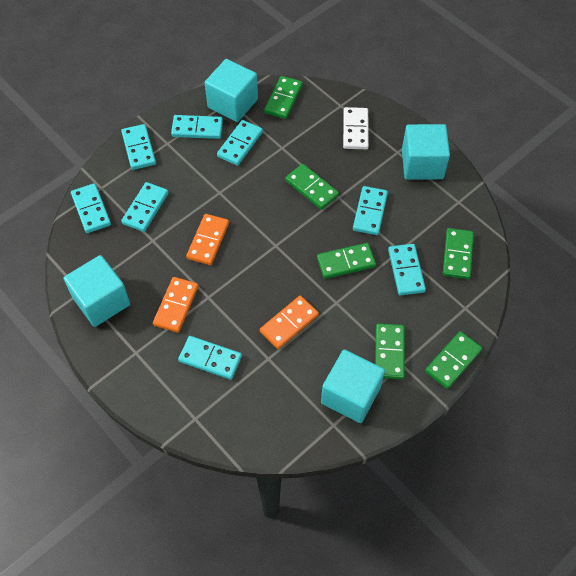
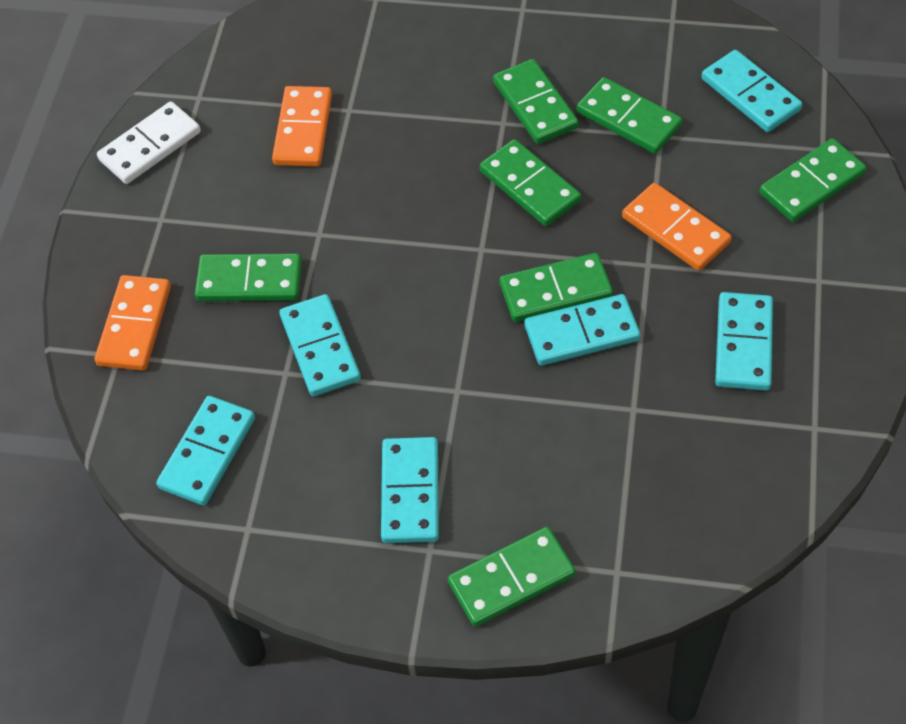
green domino: [264,76,303,119] [285,164,339,210] [317,243,376,279] [375,323,405,379] [425,331,482,389] [443,228,474,279] = 6 -> [195,254,302,301] [448,527,576,627] [480,139,581,226] [493,59,578,144] [500,253,613,322] [577,77,682,154] [759,138,866,222] = 7
turquoise cube: [64,255,130,327] [205,59,258,122] [321,349,385,423] [402,124,450,180] = 4 -> none = 0
turquoise domino: [71,183,111,233] [121,124,156,170] [121,182,168,232] [171,115,223,139] [178,336,242,380] [217,120,263,166] [353,186,388,235] [388,244,426,295] = 8 -> [156,396,255,506] [279,294,361,396] [381,437,439,543] [525,294,640,365] [702,50,802,132] [715,292,773,391] = 6

